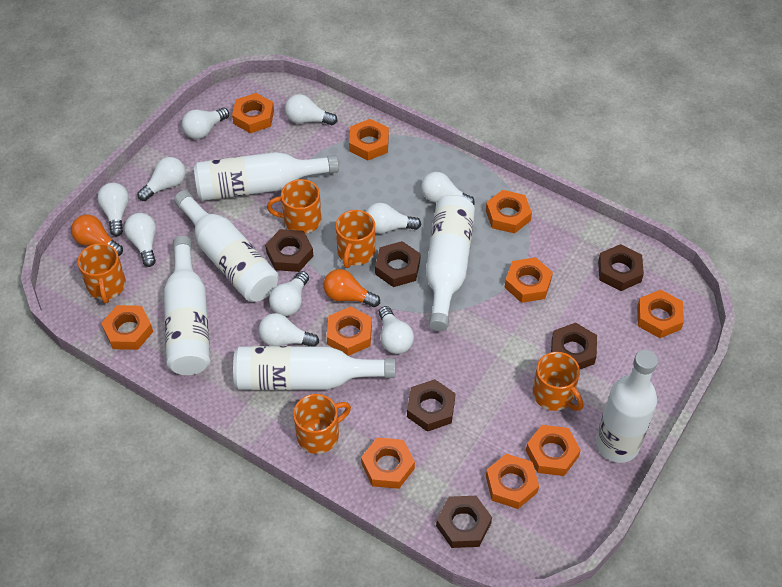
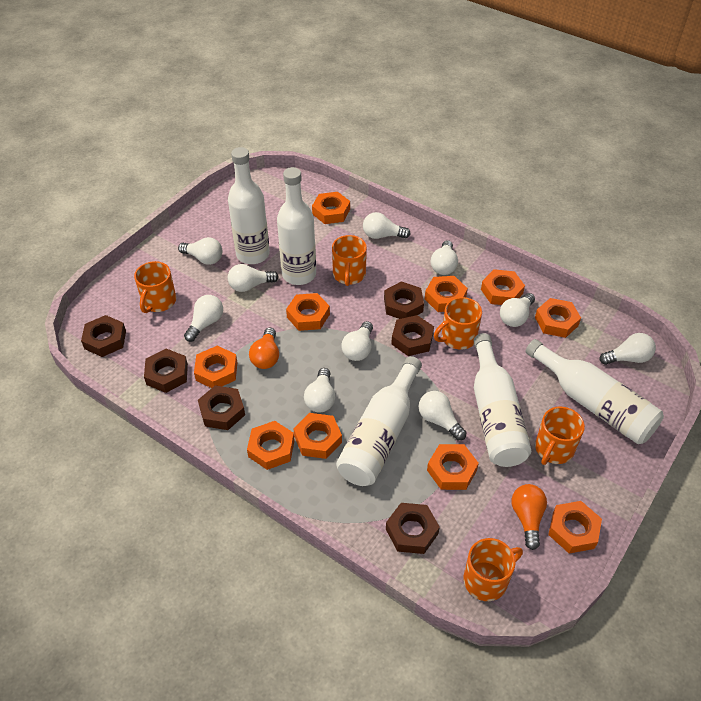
white bottle: [164,236,210,375] [174,190,279,302] [194,152,339,201] [233,346,395,390] [426,195,475,331] [596,350,658,463] = 6 -> [228,147,270,264] [277,167,316,285] [336,356,422,486] [474,333,531,467] [525,339,664,444] = 5

